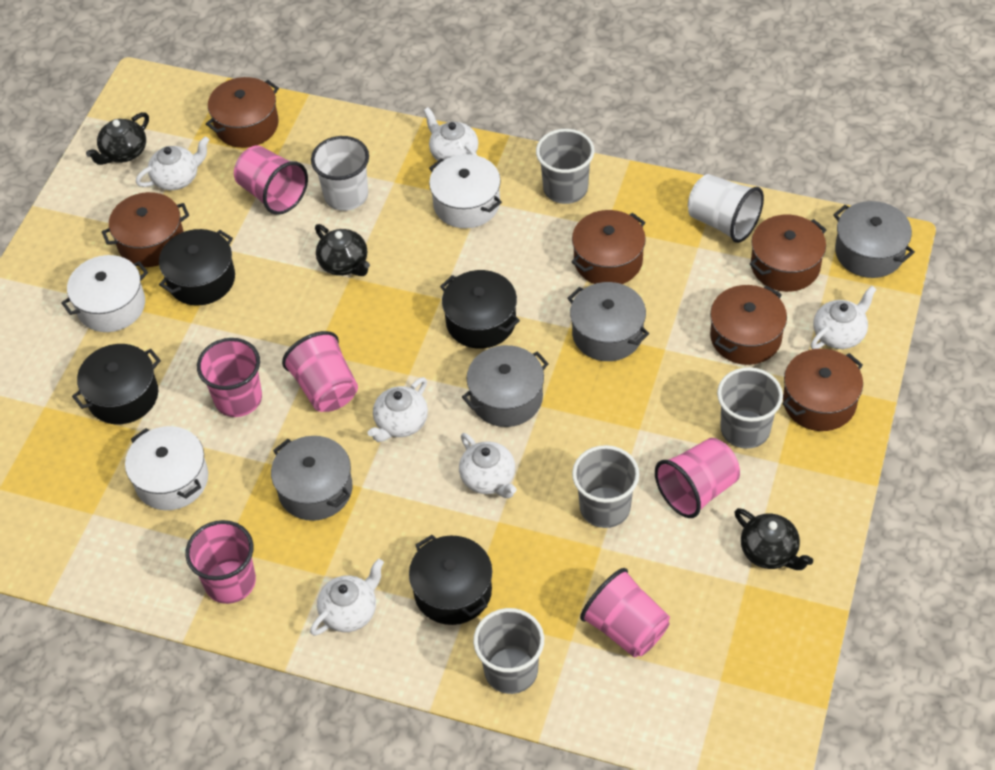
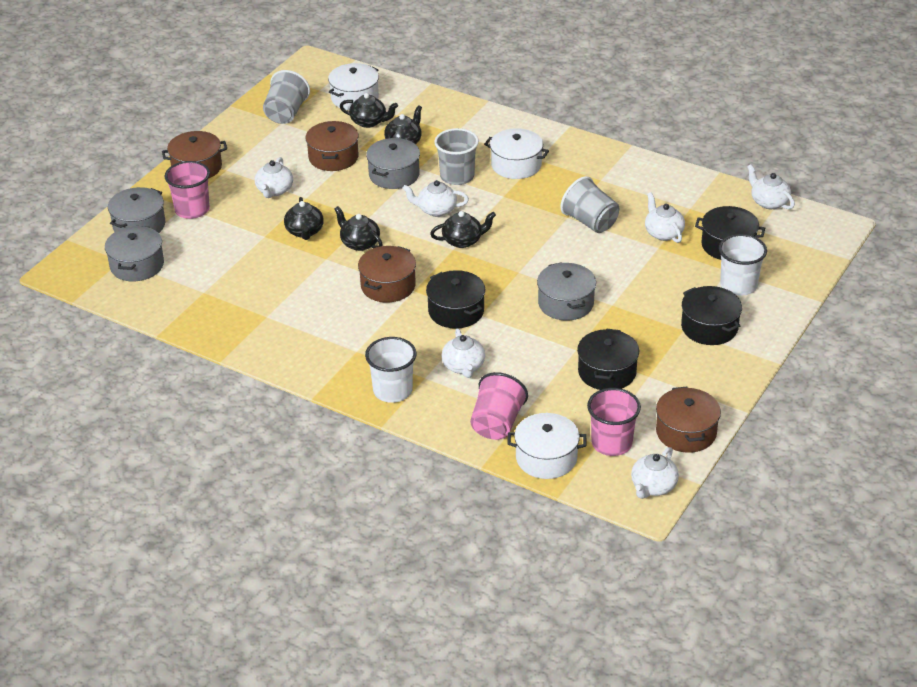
black teapot: [86,112,149,165] [315,224,370,276] [734,508,813,570] = 3 -> [284,197,324,240] [334,206,383,251] [340,93,398,128] [384,105,422,144] [430,211,496,248] = 5
brown pot: [102,192,189,267] [206,77,279,148] [572,210,646,284] [710,285,787,365] [750,215,827,292] [782,349,863,431] = 6 -> [162,131,227,179] [306,121,359,171] [358,246,416,303] [656,387,721,453] = 4
grey cup: [473,608,544,694] [536,129,595,204] [572,445,639,528] [717,367,783,449] = 4 -> [263,70,310,124] [434,128,479,185] [560,176,619,233] = 3
pink cup: [185,520,256,604] [197,338,262,417] [234,146,308,215] [282,331,358,412] [580,568,670,658] [655,438,740,518] = 6 -> [165,161,210,219] [470,372,528,440] [587,388,641,456] = 3

